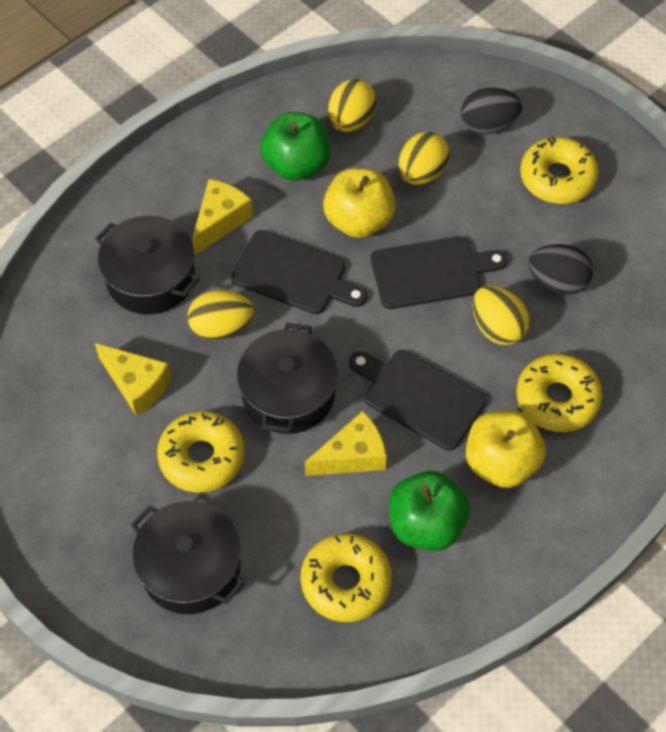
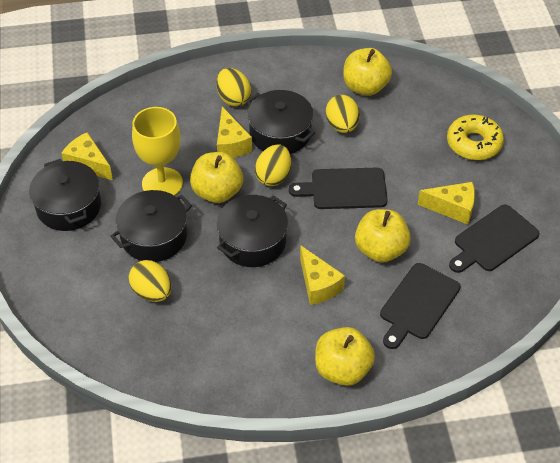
black egg: [461,88,522,134] [528,244,593,294] = 2 -> none = 0
black pot: [95,215,200,315] [131,501,245,614] [237,323,338,434] = 3 -> [29,159,101,231] [111,190,192,262] [217,195,288,267] [246,90,315,154] = 4
green apple: [260,112,330,181] [389,471,470,551] = 2 -> none = 0
yellow apple: [323,168,396,238] [466,410,546,488] = 2 -> [190,152,243,203] [315,327,375,386] [343,48,392,96] [355,209,411,263] = 4
yellow cheese: [95,343,171,416] [192,179,253,255] [305,411,387,476] = 3 -> [61,132,113,180] [217,107,252,158] [300,245,345,305] [418,182,475,224] = 4
yellow donut: [157,411,244,493] [301,533,392,622] [516,354,602,432] [520,136,599,204] = 4 -> [447,115,504,160] = 1
yellow goblet: none = 0 -> [132,107,183,196] = 1

